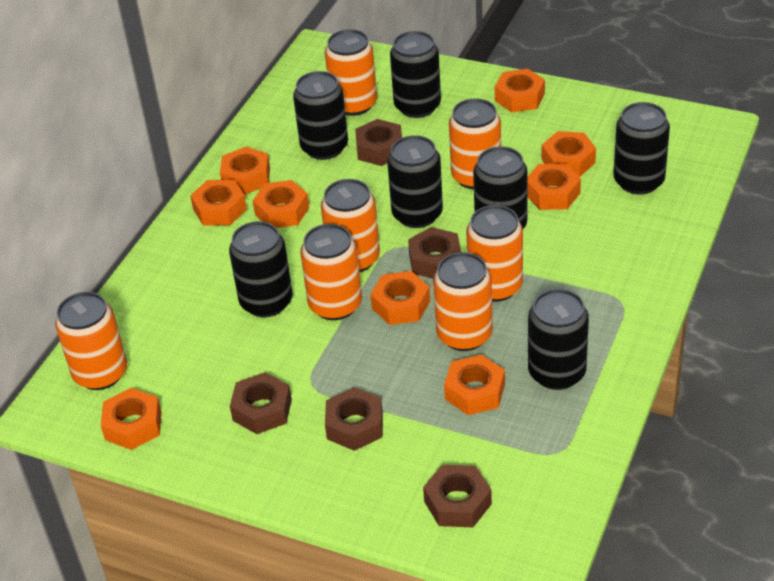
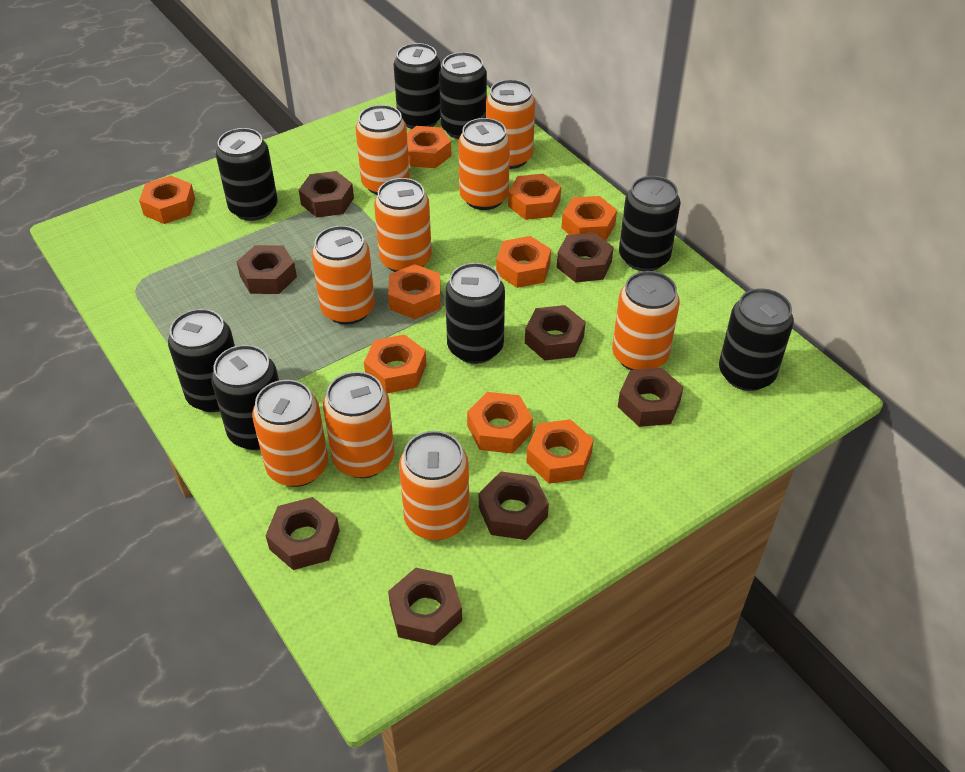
black can: [229,221,293,317] [293,71,348,160] [387,135,443,228] [390,31,441,118] [473,146,528,229] [528,289,589,390] [614,102,670,195] = 7 -> [168,309,235,412] [211,345,279,450] [216,128,278,221] [393,43,441,129] [439,52,487,139] [445,263,505,364] [619,176,681,271] [719,288,794,391] = 8
brown nut: [230,372,292,434] [325,387,383,451] [355,119,402,166] [408,227,461,279] [423,465,492,527] = 5 -> [237,245,297,294] [265,497,340,570] [299,171,354,218] [388,568,462,646] [479,471,549,540] [525,305,586,360] [557,232,614,283] [618,368,683,427] = 8
orange can: [55,292,127,390] [300,224,362,320] [321,179,380,272] [325,29,377,116] [433,252,493,351] [449,98,501,189] [466,205,523,302] = 7 -> [252,380,328,487] [311,226,375,325] [323,372,394,478] [355,105,410,195] [374,178,432,272] [399,431,469,540] [458,118,510,210] [486,79,535,169] [612,271,680,370] = 9

